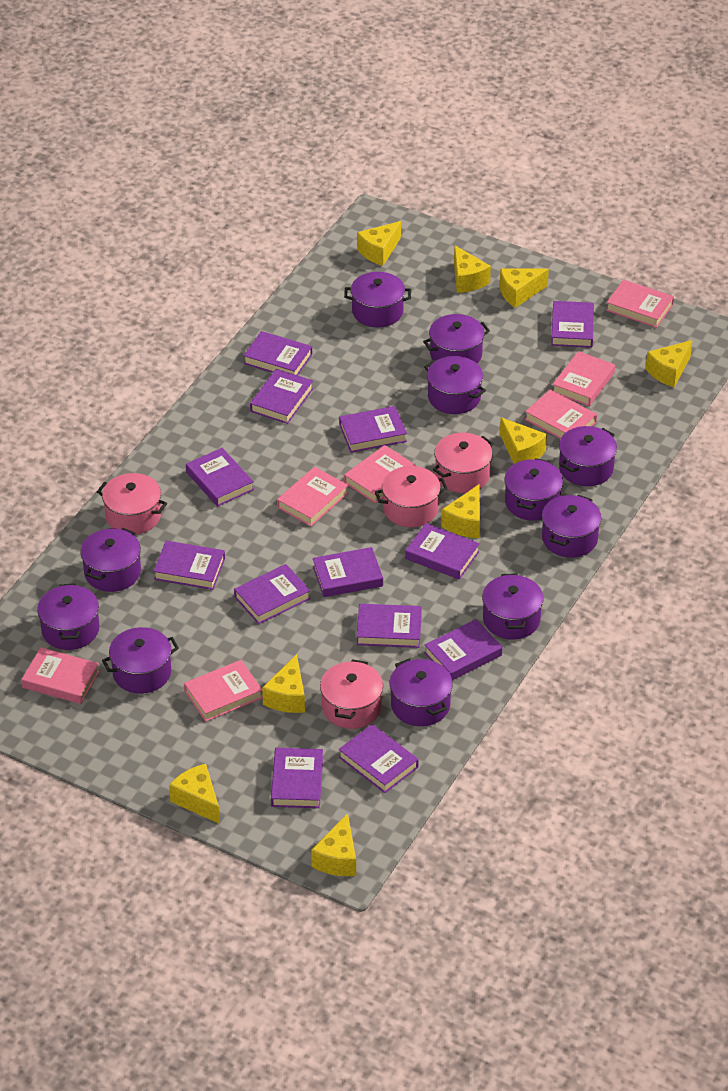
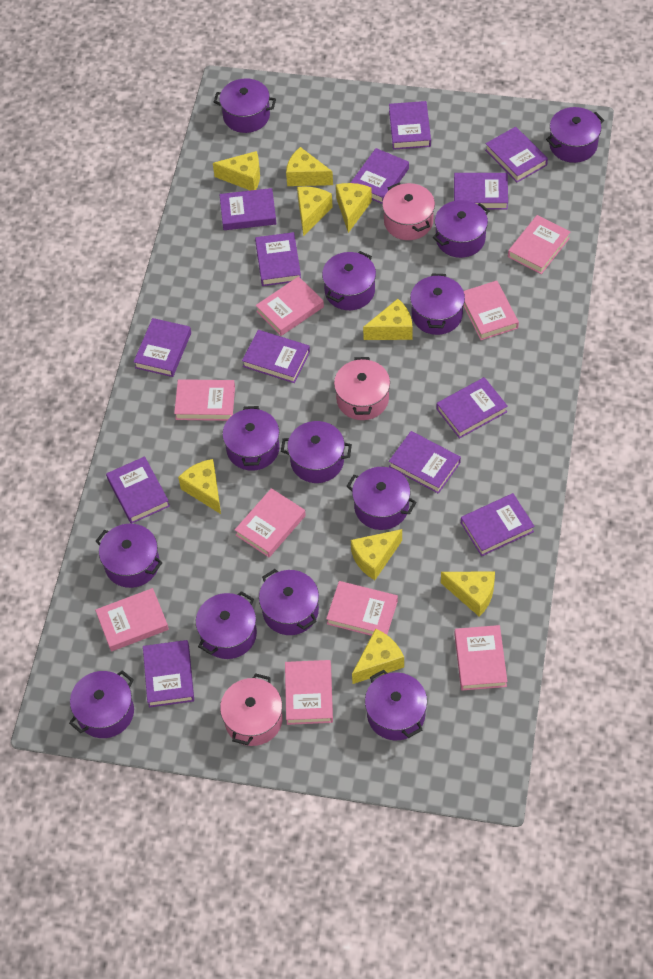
pink book: [21,647,100,704] [184,660,263,722] [277,467,348,526] [344,445,416,503] [525,390,597,439] [553,351,615,406] [606,280,674,328] = 7 -> [95,588,169,651] [174,379,235,421] [235,488,306,557] [256,276,324,336] [285,660,333,725] [326,581,398,636] [454,625,507,691] [463,281,519,340] [508,215,570,274] = 9
pink pot: [97,473,167,534] [320,659,383,729] [375,466,448,527] [433,433,494,493] = 4 -> [220,673,283,746] [334,357,390,420] [382,182,435,240] = 3
purple pot: [37,583,99,650] [80,528,141,592] [102,627,179,694] [344,272,411,328] [390,658,453,726] [423,314,490,364] [424,356,486,414] [482,573,543,640] [504,458,563,521] [542,495,601,558] [559,426,617,486] = 11 -> [69,670,134,738] [96,524,162,588] [196,591,257,659] [214,78,276,133] [222,406,280,471] [259,569,319,635] [281,421,352,483] [322,251,376,310] [346,467,417,530] [365,670,427,740] [410,274,465,335] [433,200,489,258] [546,107,604,163] = 13

